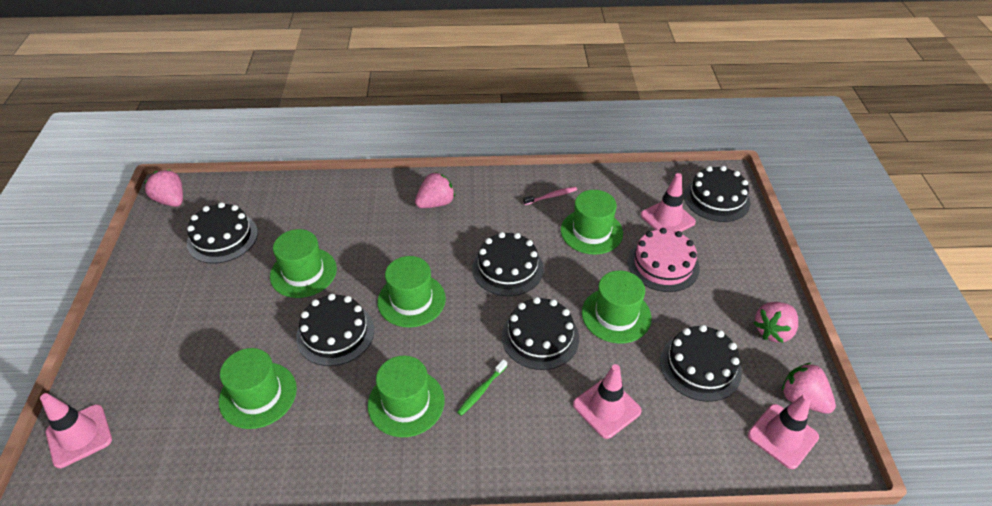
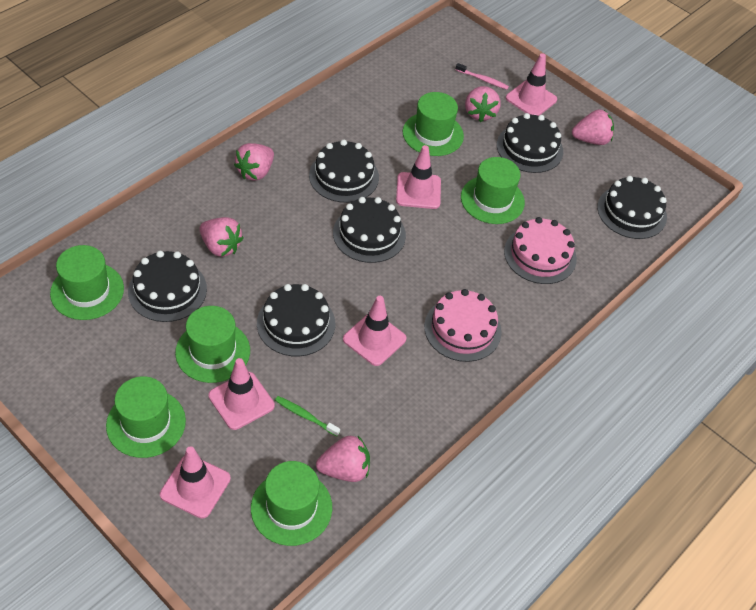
pink cake: [628,228,700,292] = 1 -> [424,289,502,362] [504,217,577,284] = 2
pink strawberry: [144,169,183,207] [415,172,455,208] [754,302,798,343] [781,362,836,414] = 4 -> [199,217,244,257] [234,143,274,181] [316,436,370,482] [465,86,501,122] [572,110,614,145] = 5
pink traffic cone: [40,393,112,468] [573,364,642,439] [641,173,696,232] [748,393,819,469] = 4 -> [160,446,231,519] [208,358,275,430] [343,296,407,366] [396,145,441,209] [506,53,557,116] = 5

